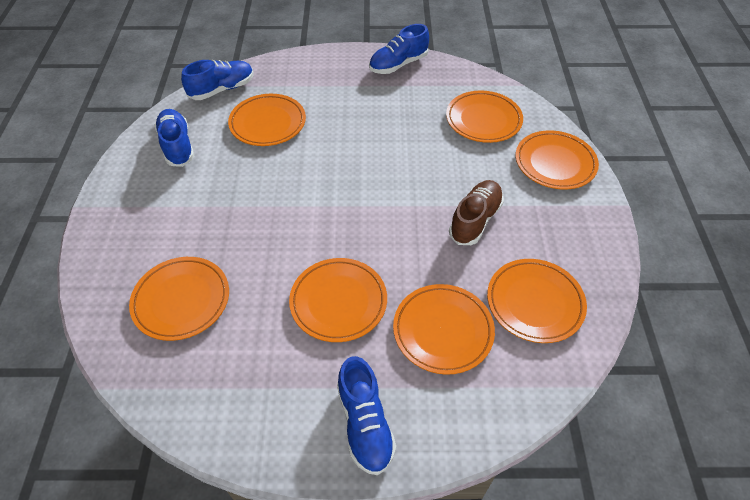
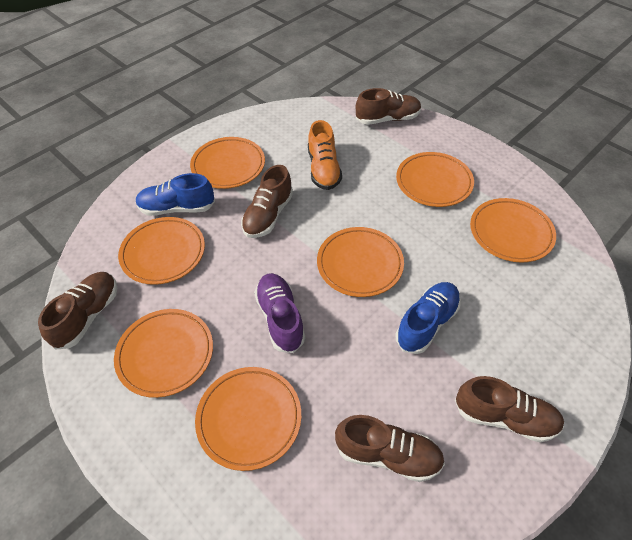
blue shoe: [154,109,194,167] [181,60,254,100] [337,356,396,475] [369,24,429,74] = 4 -> [135,173,215,216] [396,282,461,354] = 2
brown shoe: [449,180,504,245] = 1 -> [38,272,117,350] [241,165,293,238] [335,415,445,482] [356,88,421,125] [455,376,564,442] = 5
orange shoe: none = 0 -> [308,120,342,190] = 1
purple shoe: none = 0 -> [254,273,305,353] = 1

